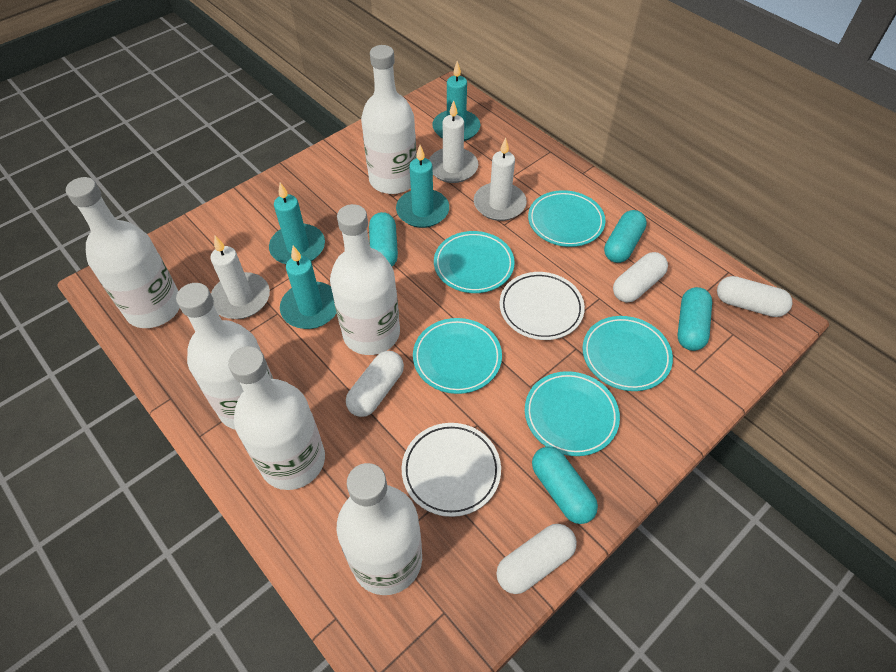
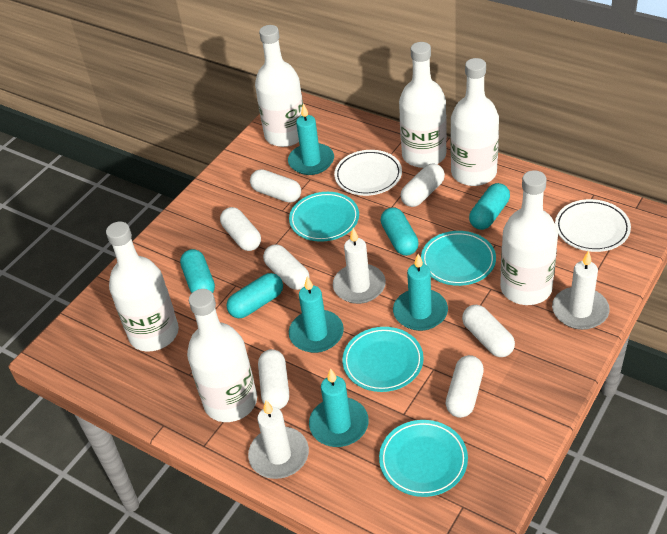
turquoise plate: [413,318,502,394] [434,231,515,293] [525,371,620,456] [528,190,605,247] [582,316,673,391] = 5 -> [289,192,359,242] [342,327,424,392] [379,420,468,497] [421,231,496,286] = 4
white capsule: [346,351,404,417] [496,524,577,594] [613,252,668,302] [717,276,792,317] = 4 -> [220,207,261,251] [250,169,301,203] [258,349,289,409] [263,244,310,290] [400,164,445,207] [446,355,484,418] [462,305,515,357] = 7

